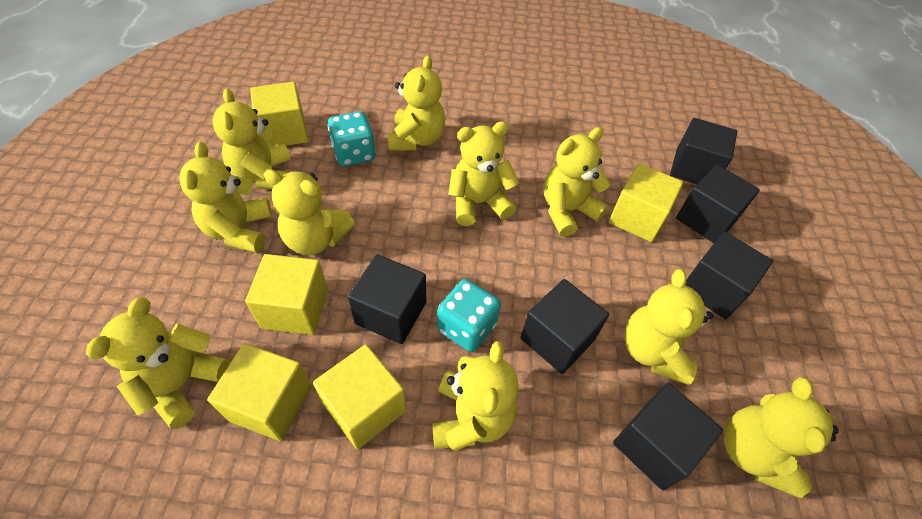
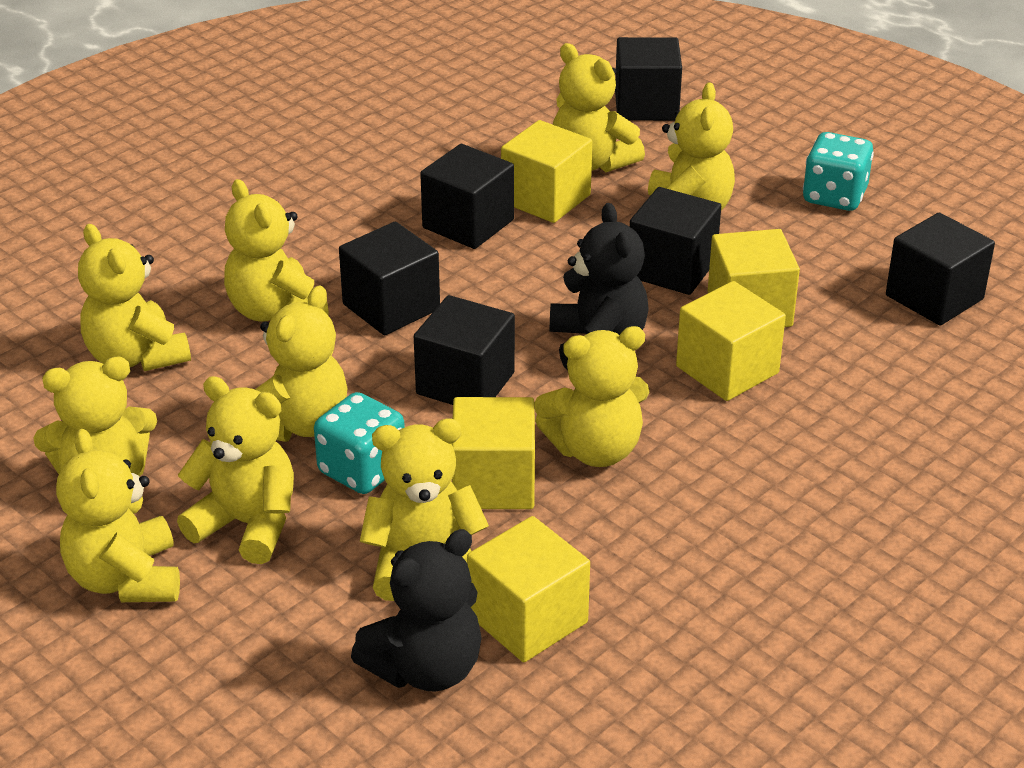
black teddy bear: none = 0 -> [351,529,482,691] [550,203,649,371] = 2

